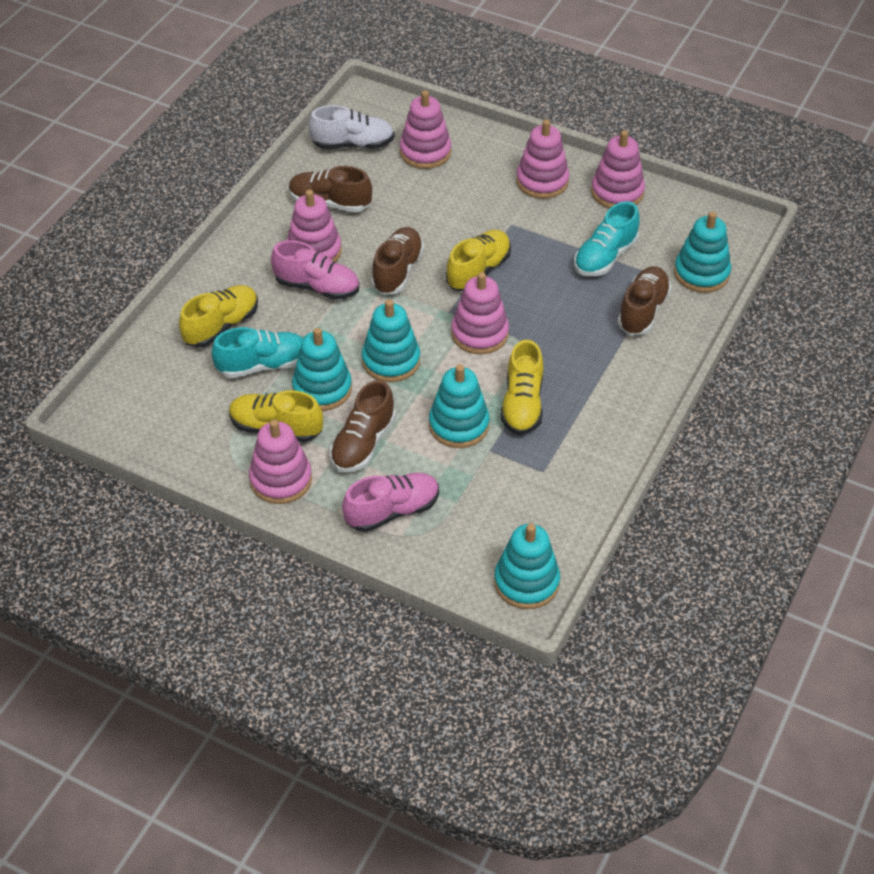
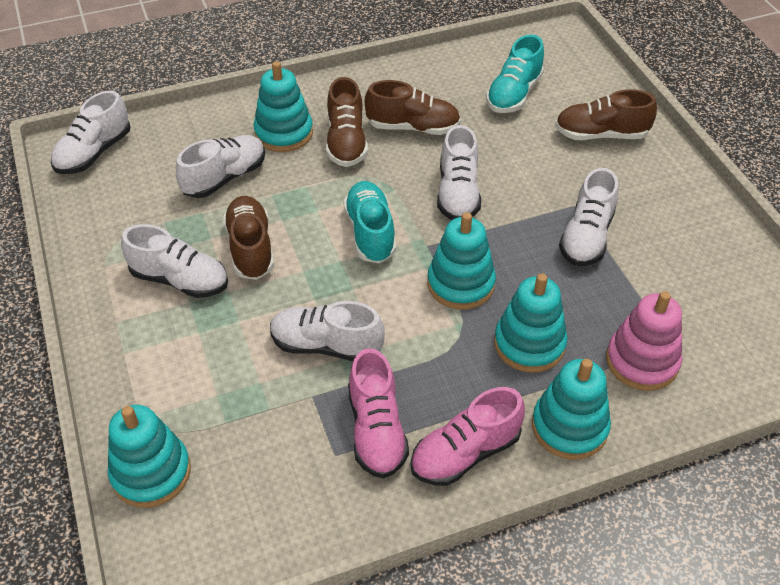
pink stacking toy: [249,419,312,504] [287,190,341,262] [400,90,451,169] [451,272,509,354] [516,119,569,199] [591,130,645,208] = 6 -> [606,291,682,391] = 1
white shoe: [309,105,394,149] = 1 -> [51,91,130,174] [121,224,228,298] [176,135,265,198] [270,301,385,361] [437,125,481,220] [559,168,619,266] = 6
yellow shoe: [179,285,258,347] [229,390,323,443] [446,230,511,291] [500,340,543,435] = 4 -> none = 0

